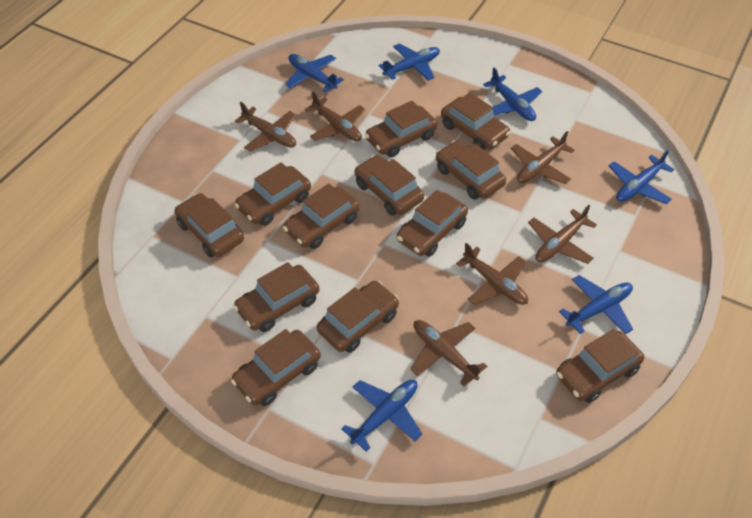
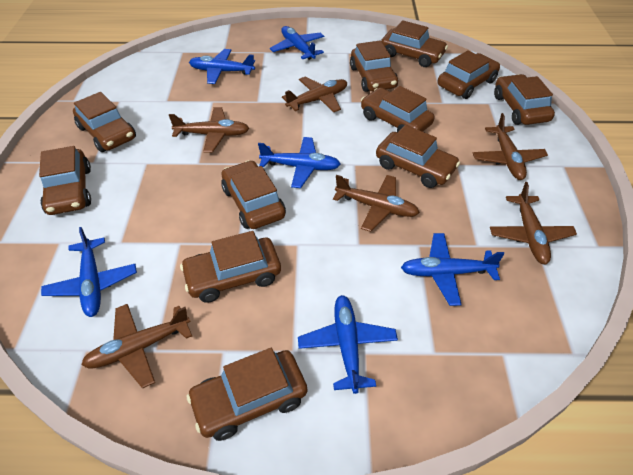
brown car: [175,193,244,257] [231,329,321,406] [233,262,319,332] [234,162,311,226] [283,184,359,249] [317,281,399,353] [355,155,424,216] [365,101,437,157] [397,190,468,257] [436,140,506,200] [441,92,510,150] [556,329,644,403] = 12 -> [39,146,91,215] [73,92,136,152] [180,231,281,303] [187,348,307,441] [221,160,286,229] [350,41,398,92] [361,86,435,132] [376,125,460,188] [381,20,448,67] [438,50,500,99] [494,74,555,125] = 11

